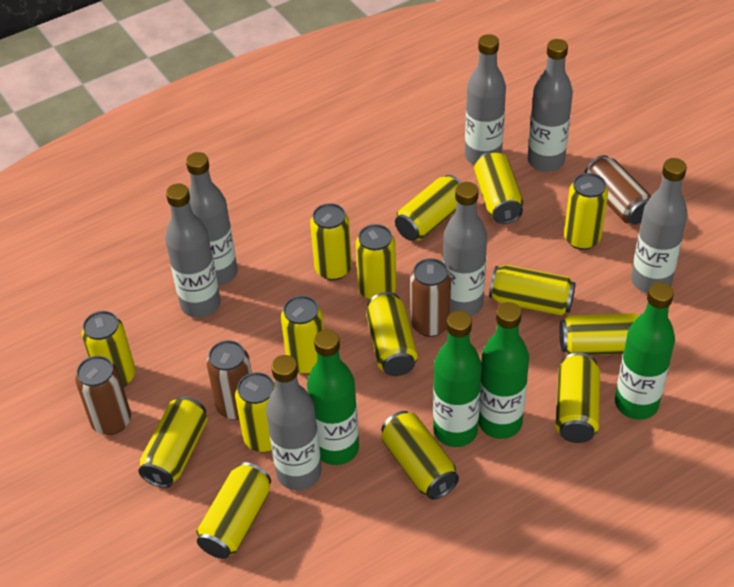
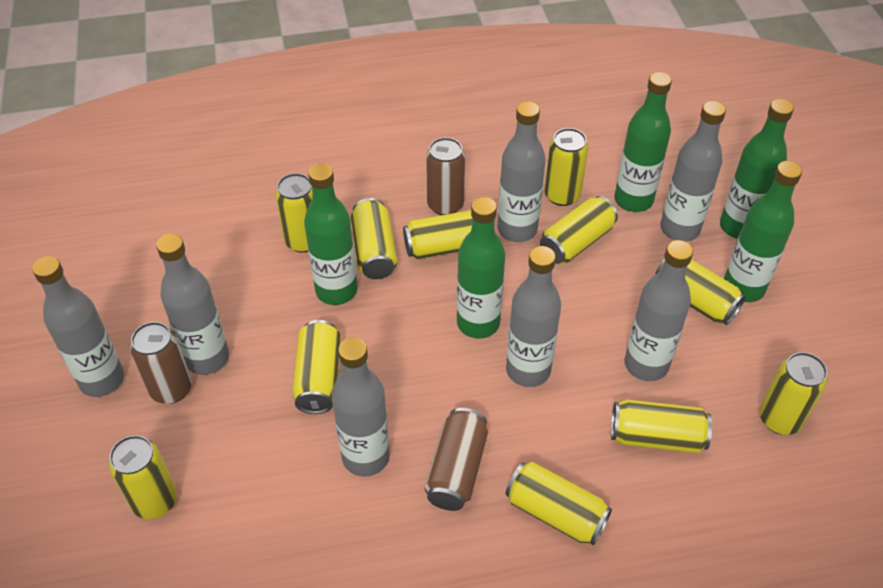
brown can: [75,356,131,435] [207,340,252,420] [410,258,451,337] [585,155,651,225] = 4 -> [130,322,192,404] [424,408,488,511] [426,137,465,215] = 3
green bottle: [307,329,359,465] [433,311,482,447] [478,302,529,439] [615,282,675,420] = 4 -> [304,163,357,305] [457,197,505,339] [614,72,672,212] [720,99,794,239] [724,161,802,302] = 5
yellow can: [82,311,136,387] [138,396,208,488] [196,462,271,559] [235,372,275,452] [281,296,324,374] [310,203,352,280] [356,224,396,300] [366,292,418,376] [381,411,459,500] [395,175,462,241] [474,151,524,224] [489,265,576,316] [555,353,600,443] [559,313,640,355] [564,173,608,250] = 15 -> [109,435,177,519] [275,173,313,253] [292,320,341,414] [351,198,397,279] [403,210,473,260] [506,462,612,546] [540,196,618,264] [544,128,589,206] [611,400,712,454] [655,258,746,325] [760,352,827,435] = 11

